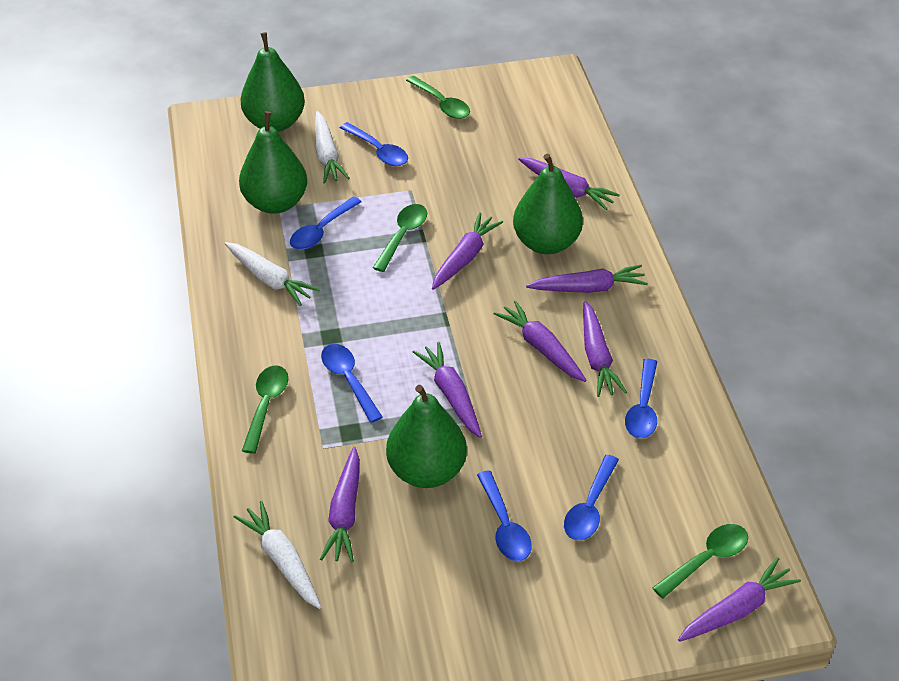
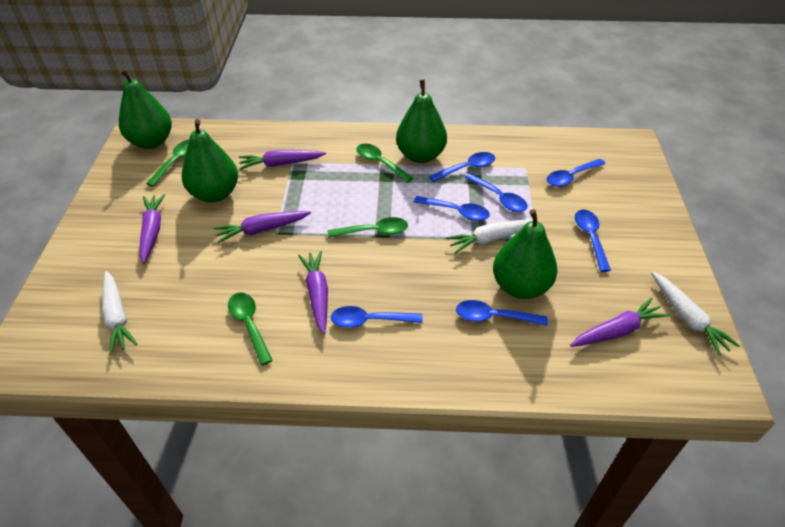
blue spoon: [290,196,362,250] [321,344,383,423] [340,122,408,166] [477,470,532,561] [564,454,619,540] [625,359,657,438] = 6 -> [331,306,423,328] [414,196,490,221] [429,152,495,182] [456,300,548,326] [465,173,528,212] [547,159,605,187] [575,209,611,272] = 7
purple carrot: [320,447,360,562] [413,342,482,438] [432,212,503,290] [494,300,587,382] [518,158,620,210] [526,265,648,293] [583,301,627,397] [678,557,801,642] = 8 -> [139,194,165,264] [214,211,311,243] [239,150,326,170] [298,251,328,334] [570,298,669,347] = 5

